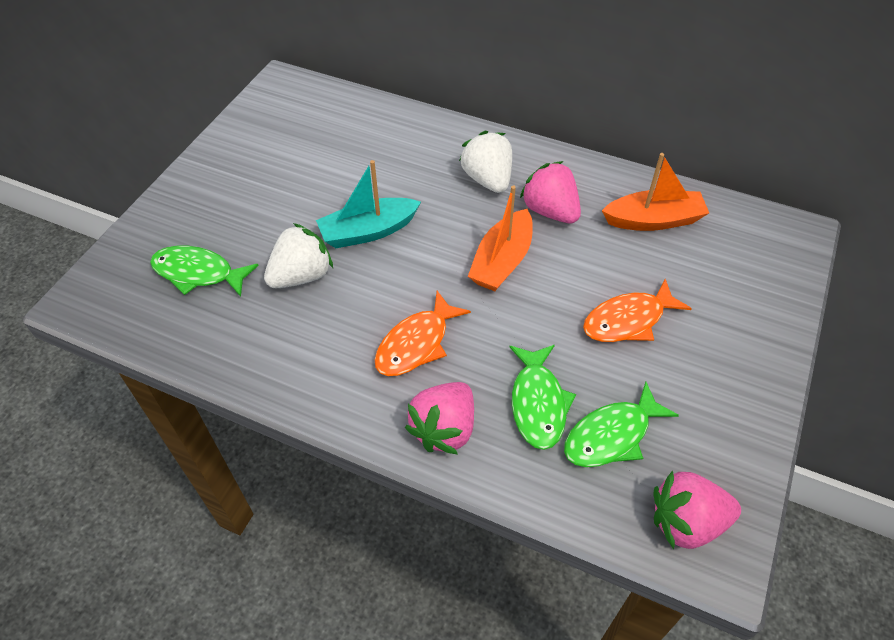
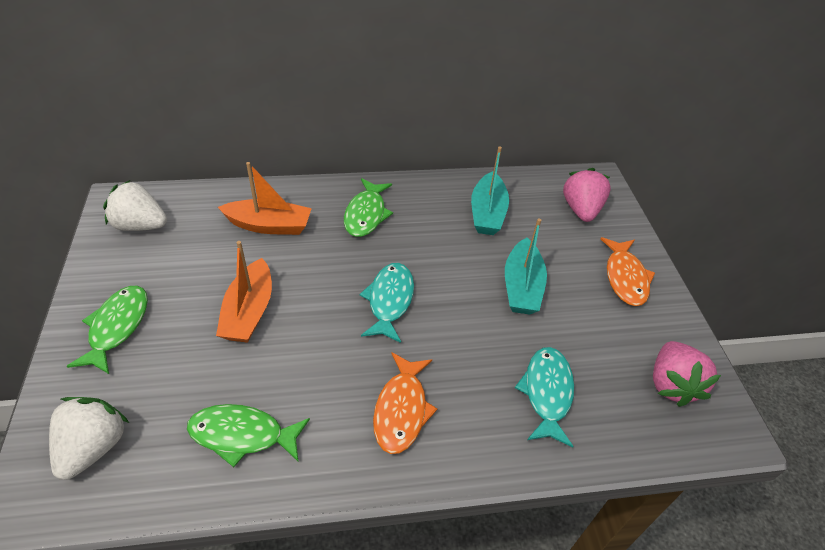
pink strawberry: [405,382,474,455] [520,161,581,224] [654,470,741,550] = 3 -> [563,168,611,222] [653,341,721,407] = 2
turquoise boat: [316,160,421,248] = 1 -> [471,147,509,235] [505,219,547,315] = 2
turquoise fish: none = 0 -> [360,263,414,343] [515,347,574,448] = 2

